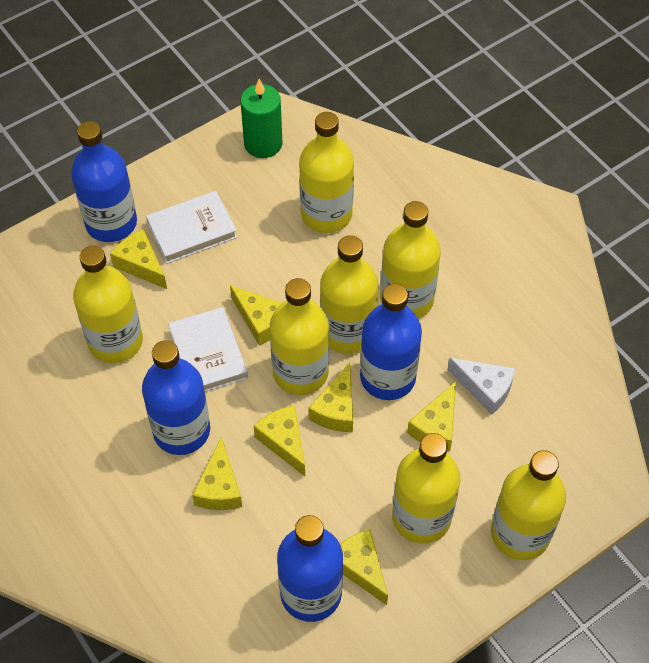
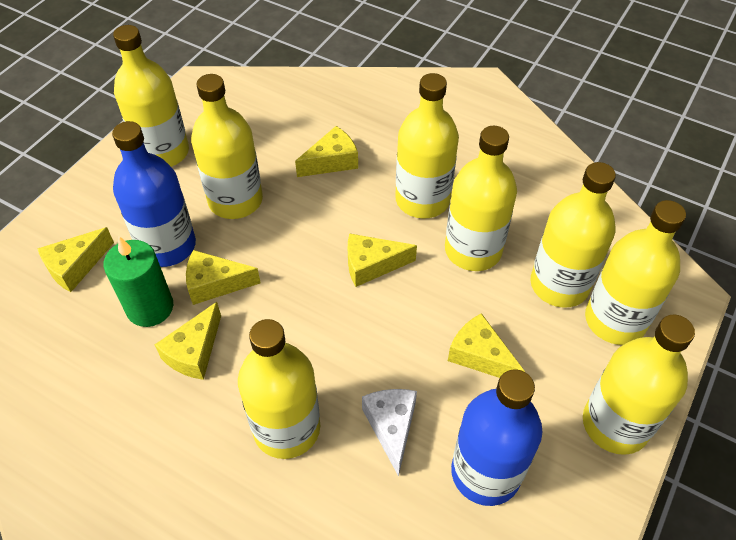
blue bottle: [71,121,137,242] [142,340,210,455] [277,515,343,622] [360,283,422,400] = 4 -> [112,121,196,267] [451,369,542,506] = 2
white book: [146,191,237,264] [168,307,248,392] = 2 -> none = 0
yellow bottle: [73,245,143,363] [270,278,329,395] [299,112,354,233] [320,235,378,354] [380,201,441,318] [392,433,460,544] [491,450,566,560] = 7 -> [113,25,189,167] [191,74,263,219] [238,319,320,459] [395,73,459,219] [445,126,517,271] [530,162,616,308] [583,315,695,455] [585,200,686,345] = 8
yellow cheese: [110,229,167,289] [192,437,242,510] [230,286,282,346] [253,405,305,476] [308,363,353,432] [340,529,388,605] [407,381,456,452] = 7 -> [37,227,114,292] [155,302,221,380] [186,250,261,305] [295,126,358,177] [348,233,417,287] [448,313,525,378] = 6

